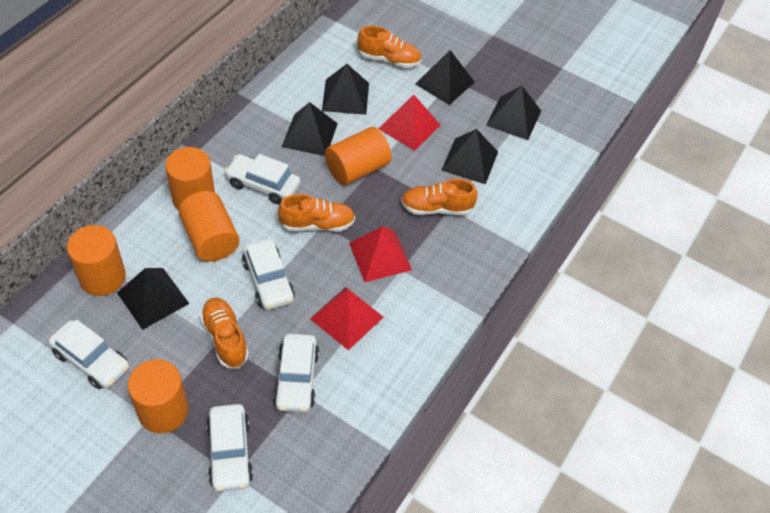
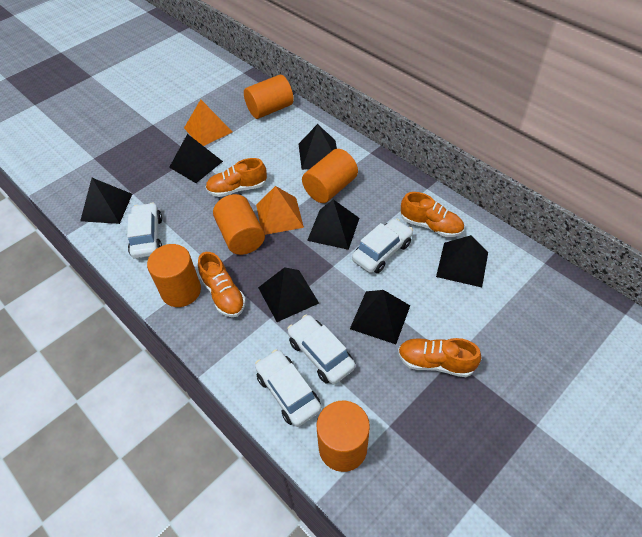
black pyramid: [117,268,189,330] [282,102,338,156] [322,64,369,115] [415,50,474,105] [441,129,498,184] [486,86,541,140] = 6 -> [80,178,132,224] [169,134,223,183] [258,267,319,322] [299,124,337,170] [307,199,360,250] [350,290,410,344] [436,235,488,287] = 7
orange pyramid: none = 0 -> [184,99,233,146] [256,186,304,235] = 2
red pyramid: [310,287,384,350] [349,226,412,282] [379,94,441,151] = 3 -> none = 0
white car: [49,319,129,389] [206,404,253,491] [224,154,300,205] [242,239,295,310] [273,334,319,412] = 5 -> [127,202,162,259] [255,349,321,427] [287,315,355,384] [352,218,413,273] = 4

